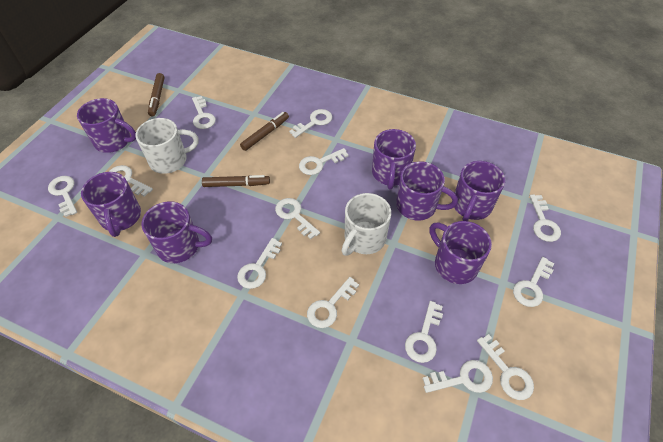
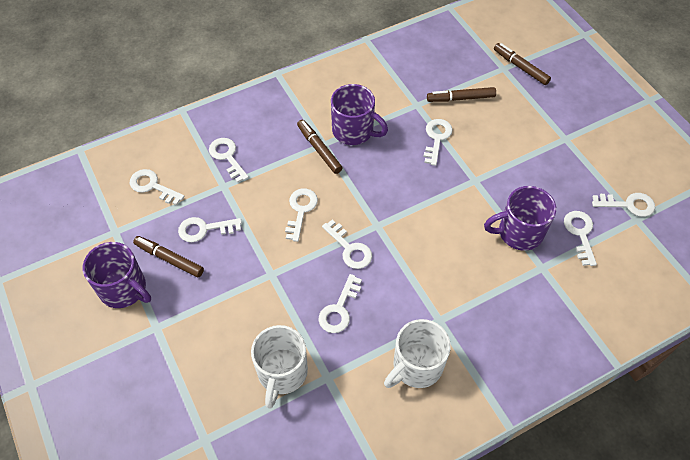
brown marker: [148,73,165,116] [202,175,270,187] [240,112,289,151] = 3 -> [133,236,204,277] [297,120,342,174] [427,87,496,102] [494,43,551,85] = 4
purple mug: [77,98,136,153] [81,172,141,237] [141,201,212,263] [372,129,416,190] [396,161,458,221] [430,221,492,284] [454,161,506,221] = 7 -> [83,242,151,308] [331,84,388,145] [484,186,556,251] = 3
white key: [48,176,77,217] [109,165,153,197] [192,96,216,129] [237,238,282,289] [275,198,320,239] [289,109,332,138] [299,148,349,175] [307,277,359,328] [405,301,443,363] [422,360,493,393] [477,334,534,400] [513,257,554,307] [530,194,561,242] = 13 -> [129,169,185,205] [178,217,242,242] [209,138,249,183] [285,188,318,242] [319,274,362,333] [322,219,372,269] [423,119,453,166] [564,211,597,266] [592,193,655,217] = 9

